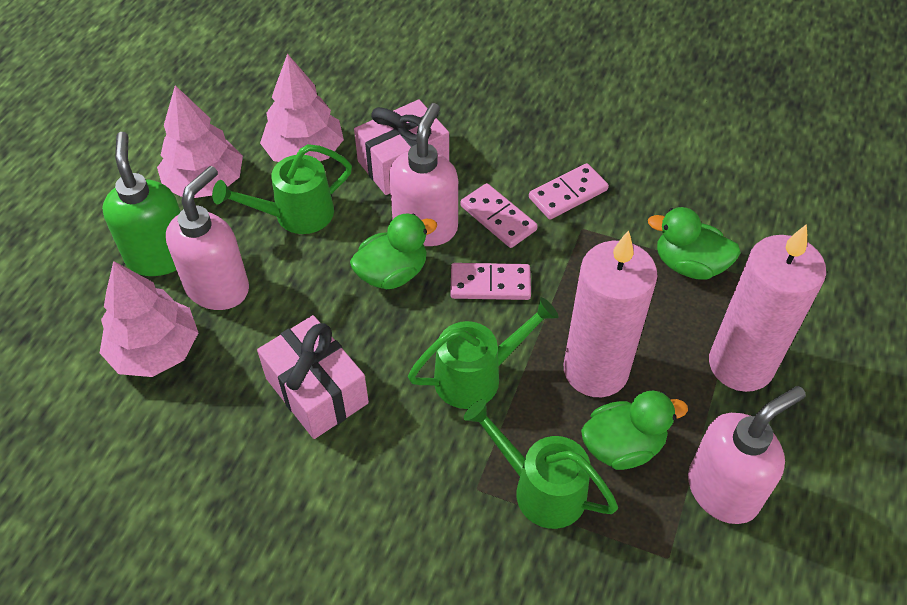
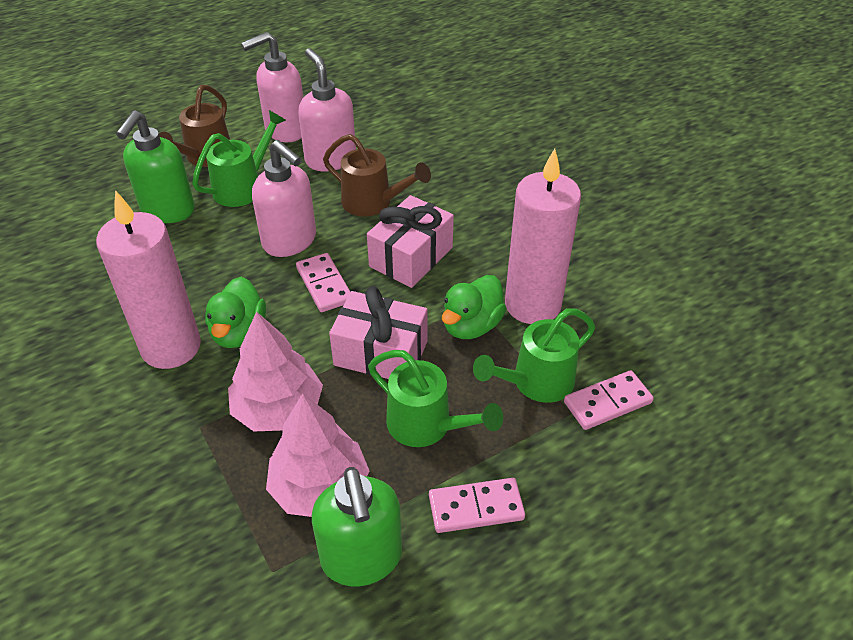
brown watering can: none = 0 -> [159,85,230,167] [323,134,431,217] = 2
green duck: [350,214,437,289] [581,391,688,470] [648,207,741,280] = 3 -> [205,277,266,348] [442,275,506,339] = 2
green soap dispenser: [102,132,181,276] = 1 -> [116,110,195,223] [312,467,402,586] = 2
pink tree: [100,261,198,377] [157,85,243,198] [260,54,344,162] = 3 -> [228,311,323,431] [266,393,369,517] = 2

